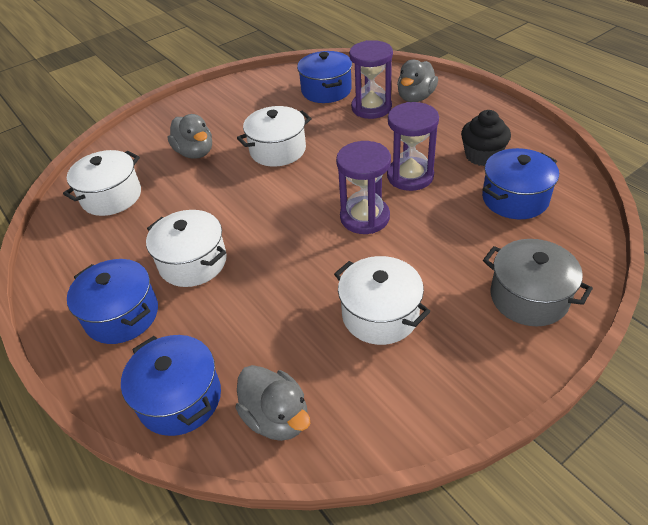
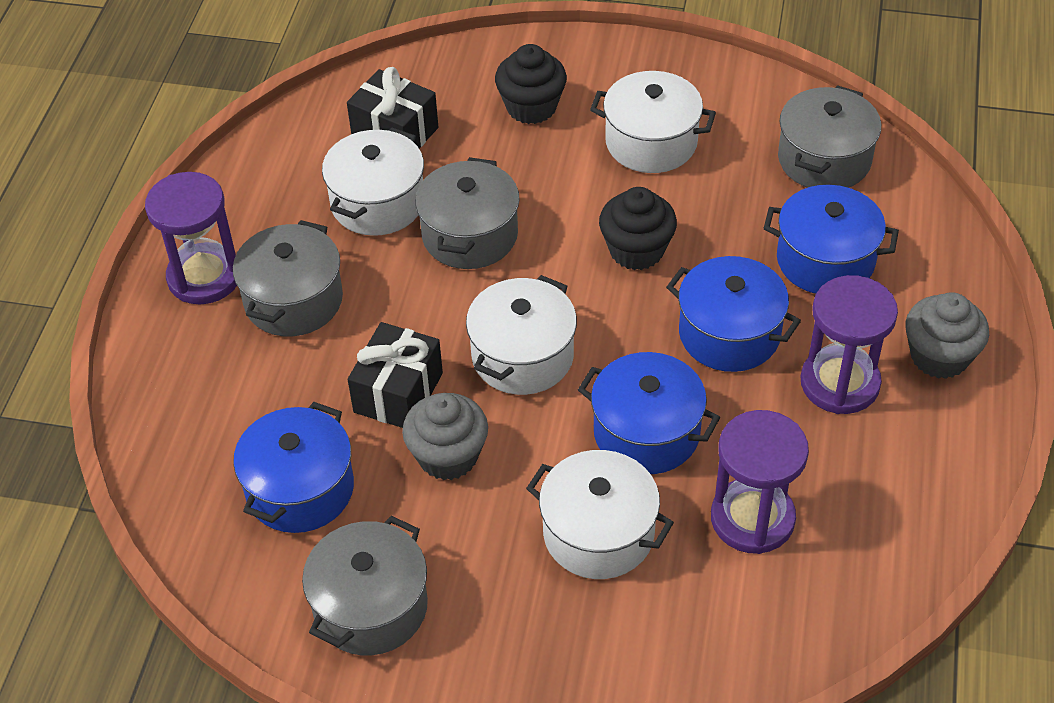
black cupcake: [461,110,511,166] = 1 -> [495,44,567,124] [599,187,677,270] = 2
black gift: none = 0 -> [347,67,438,148] [348,322,443,428] = 2
grey cupcake: none = 0 -> [402,393,488,480] [905,292,989,379] = 2
grey duck: [168,114,212,159] [236,365,310,441] [397,60,438,102] = 3 -> none = 0
grey pot: [483,239,593,327] = 1 -> [233,220,343,337] [302,516,428,655] [415,157,520,269] [778,85,881,188] = 4

